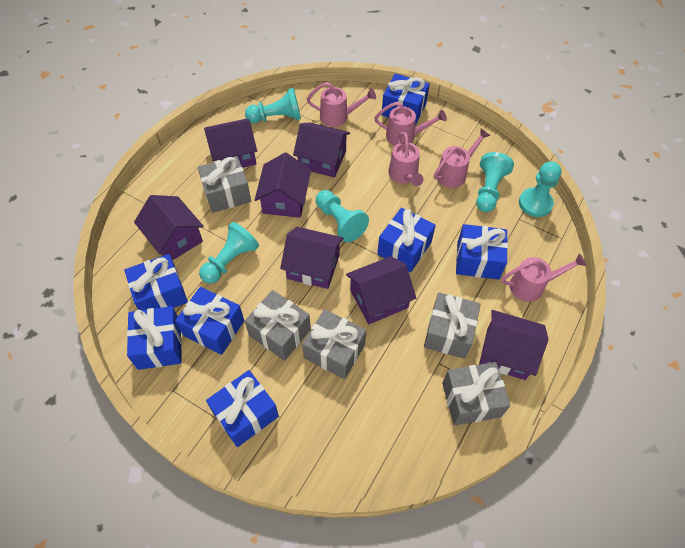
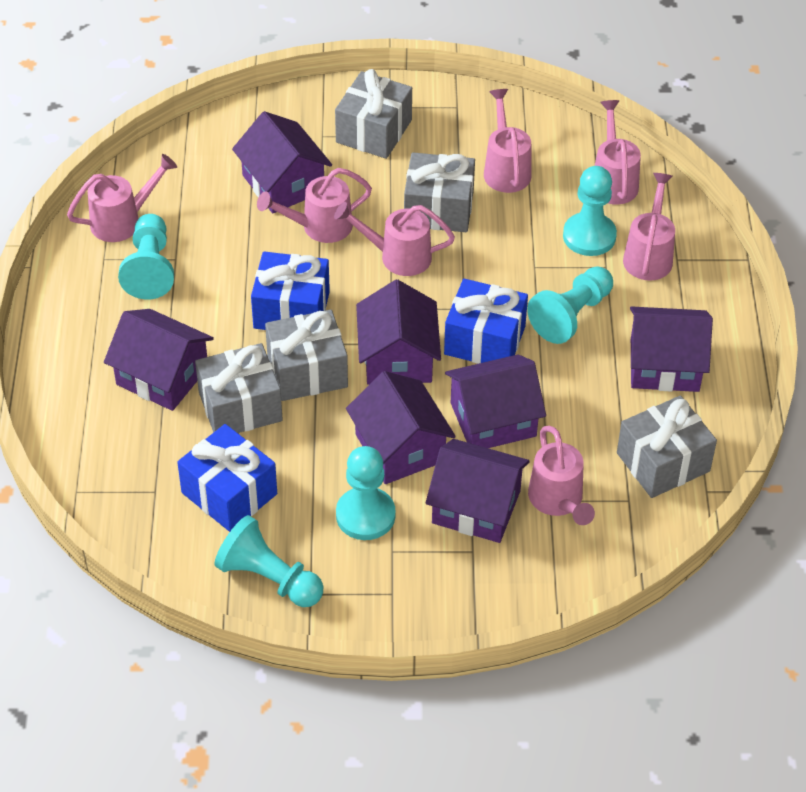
blue gift: [124,254,188,310] [127,306,182,370] [175,287,244,355] [206,370,279,447] [377,208,436,272] [381,73,430,125] [456,224,508,280] = 7 -> [177,424,277,532] [251,251,330,330] [444,279,528,364] = 3
pink watering can: [307,82,376,127] [374,102,447,146] [388,132,423,186] [434,129,490,188] [501,253,586,302] = 5 -> [67,154,177,242] [257,168,372,243] [334,202,455,276] [484,89,532,193] [528,426,595,525] [595,100,641,205] [623,173,675,281] = 7

